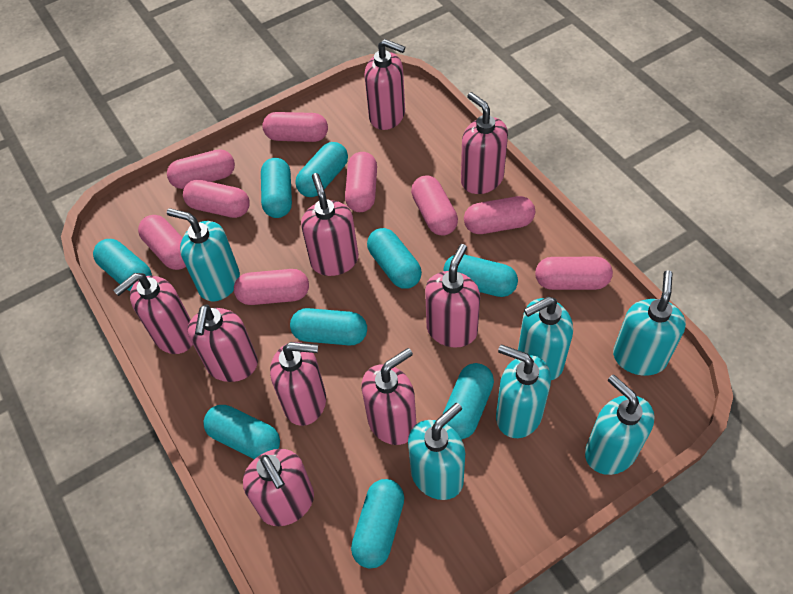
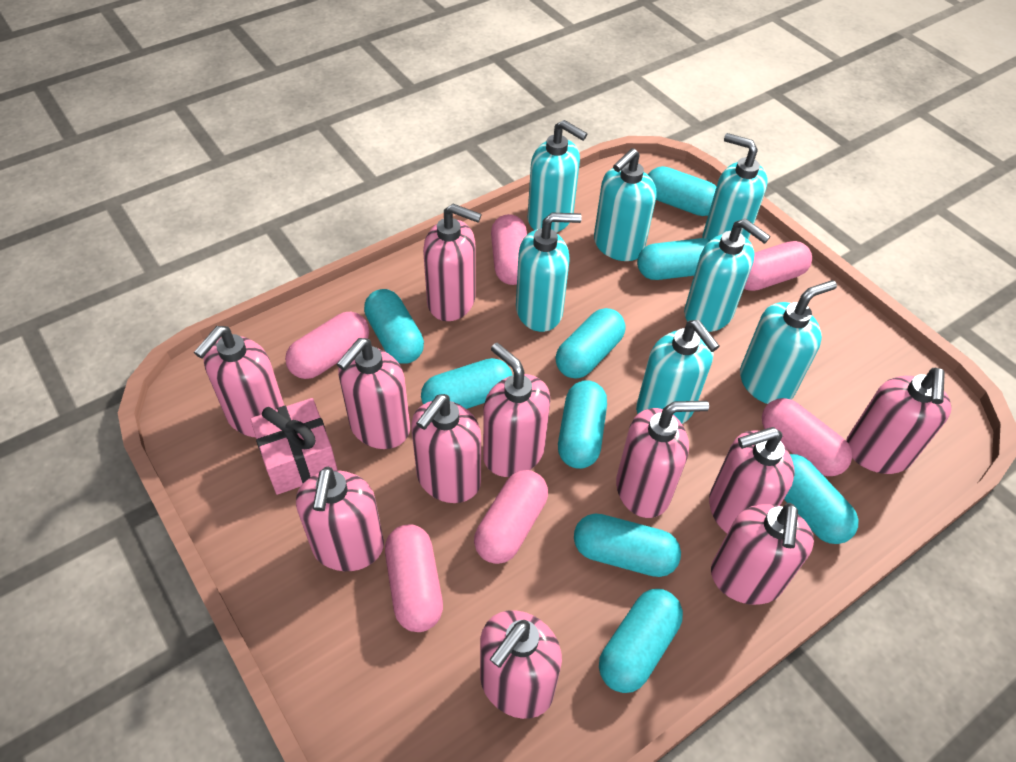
pink capsule: [138,215,186,270] [167,149,235,189] [183,180,250,218] [234,269,309,305] [262,112,328,142] [345,152,377,212] [411,176,458,235] [464,196,535,234] [535,257,613,290] = 9 -> [285,312,369,379] [385,524,443,632] [474,470,548,564] [491,214,527,285] [744,241,812,291] [762,398,852,476] = 6
pink gift: none = 0 -> [250,398,338,495] = 1
pink soap dispenser: [113,273,193,354] [188,304,258,382] [243,449,314,526] [270,342,326,426] [301,173,359,276] [362,348,416,445] [364,39,405,130] [425,244,480,348] [461,92,508,194] = 9 -> [194,326,285,437] [296,466,384,571] [337,338,410,449] [411,394,481,503] [423,204,482,321] [480,610,562,719] [483,343,550,477] [616,401,709,518] [709,427,794,533] [711,503,814,605] [846,368,952,474] = 11
turquoise soap dispenser: [167,208,240,301] [408,403,465,500] [496,345,551,438] [518,297,573,380] [585,375,655,475] [613,270,686,376] = 6 -> [516,213,582,332] [528,120,587,233] [594,148,656,261] [636,320,720,424] [684,219,770,332] [702,133,768,240] [740,280,837,404] = 7

